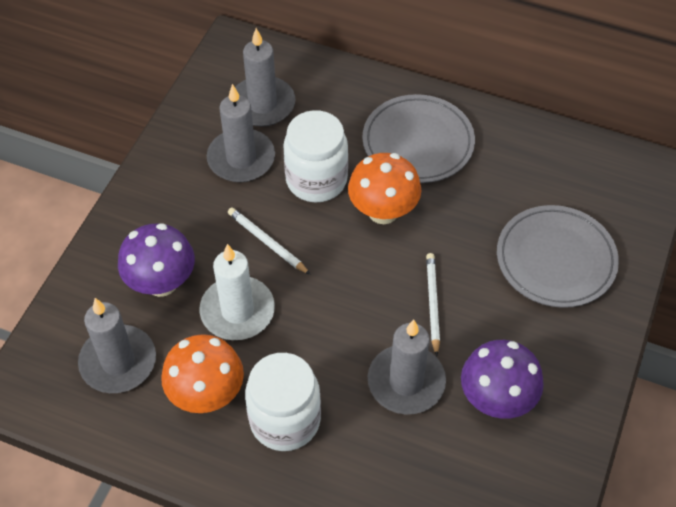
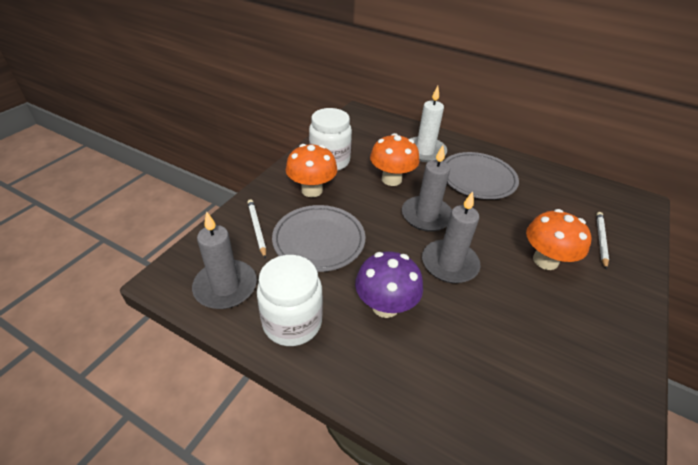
grey candle: [78,298,156,393] [207,84,275,182] [235,28,295,127] [368,320,446,414] = 4 -> [192,211,257,309] [402,145,452,232] [422,191,481,283] = 3
orange mushroom: [161,334,244,413] [348,153,421,224] = 2 -> [286,144,337,197] [370,133,419,186] [526,209,592,270] = 3
purple mushroom: [118,223,195,297] [461,340,544,419] = 2 -> [355,251,423,318] = 1

